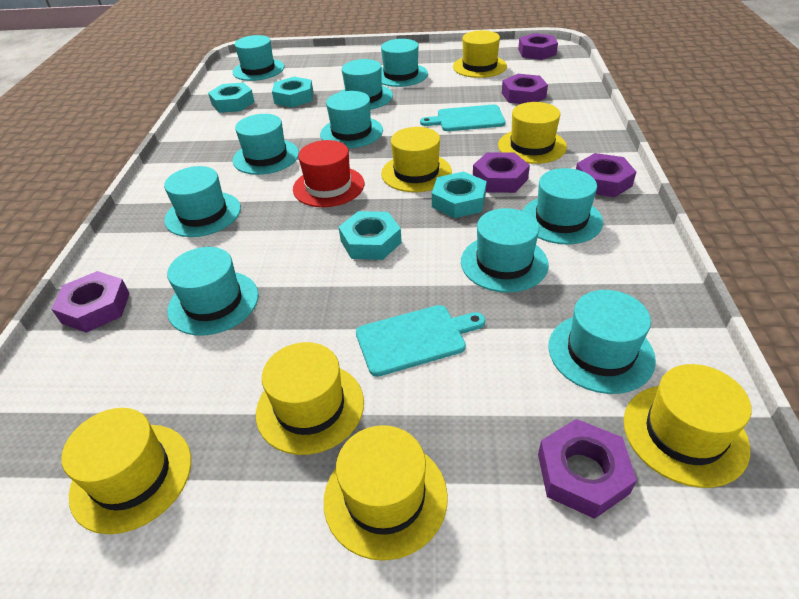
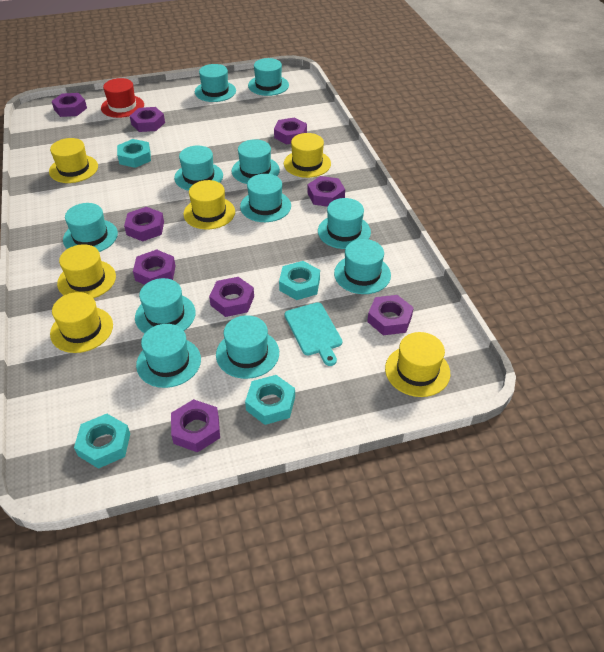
purple nut: [52,271,130,333] [473,152,530,193] [502,74,548,104] [518,33,558,60] [538,419,637,519] [576,153,636,197] = 6 -> [52,93,87,117] [124,207,164,241] [130,107,165,132] [133,249,175,285] [171,399,220,452] [209,277,254,317] [274,117,307,144] [307,176,345,207] [367,295,414,335] = 9
turquoise cutting board: [356,305,485,377] [420,105,505,131] = 2 -> [284,302,342,366] = 1
turquoise hat: [164,166,241,237] [167,247,259,336] [232,35,284,81] [233,114,299,175] [320,91,383,148] [340,59,393,110] [381,39,428,87] [461,208,549,293] [522,168,603,244] [548,290,656,394] = 10 -> [63,203,118,252] [135,278,196,333] [136,324,201,388] [174,146,223,191] [195,64,236,102] [216,315,279,379] [232,139,280,184] [240,174,291,222] [248,58,289,96] [318,198,371,249] [334,239,391,294] = 11
yellow hat: [61,408,191,534] [256,342,364,455] [324,425,448,561] [381,127,452,192] [453,30,507,78] [498,102,567,164] [624,364,751,488] = 7 -> [49,138,98,183] [50,292,113,353] [57,244,116,298] [183,180,235,229] [284,133,331,178] [385,332,450,397] = 6

